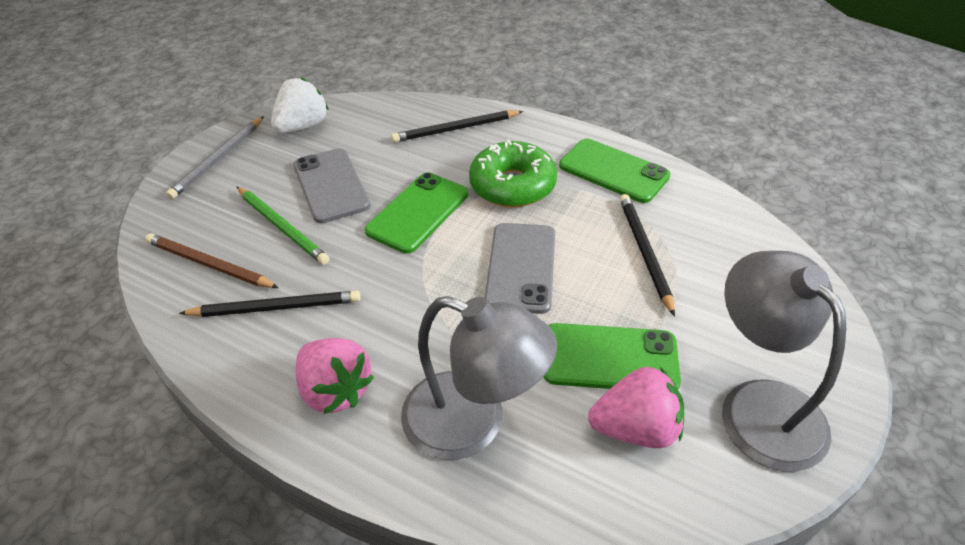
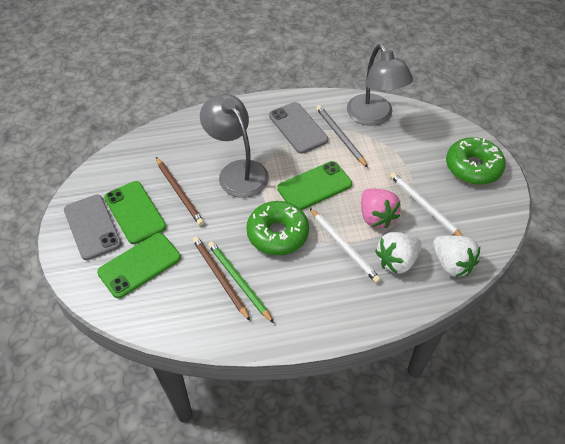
black pencil: [179,291,361,317] [391,110,523,143] [620,194,675,316] = 3 -> none = 0
brown pencil: [145,233,279,288] = 1 -> [156,157,204,226] [193,236,250,321] = 2
green donut: [469,139,557,207] = 1 -> [246,201,309,255] [446,137,506,185] = 2
pink strawberry: [296,338,374,414] [588,367,684,448] = 2 -> [361,189,401,228] = 1
white pencil: none = 0 -> [310,208,381,283] [390,172,463,236] = 2
white strawberry: [271,78,329,133] = 1 -> [375,232,422,274] [433,235,480,277] = 2

